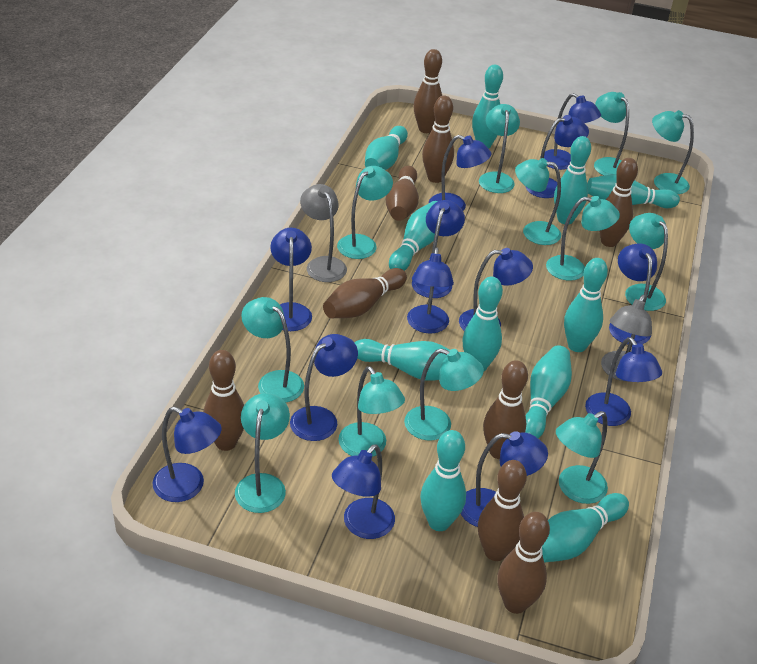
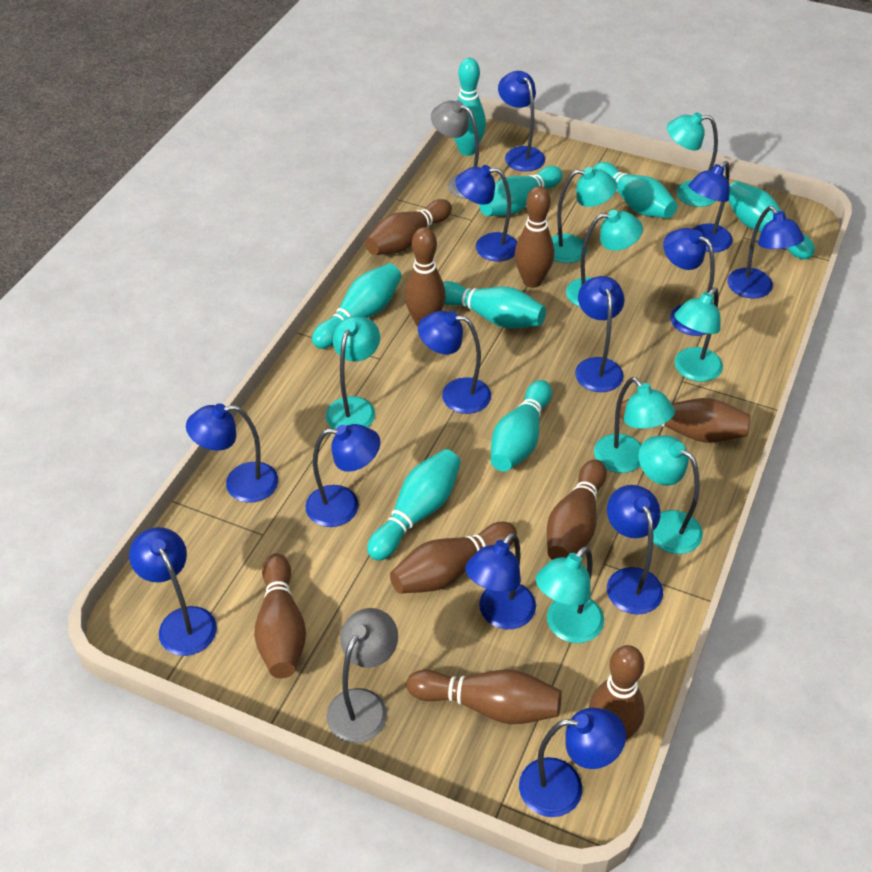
turquoise bowling pin: [354,339,450,381] [365,126,408,170] [389,201,439,271] [420,430,466,531] [462,276,503,371] [472,65,503,149] [525,345,572,438] [542,493,629,563] [554,136,591,224] [564,258,608,352] [587,174,680,208] = 11 -> [312,263,402,349] [367,449,461,561] [443,281,546,328] [454,58,486,156] [479,166,563,216] [491,380,552,472] [593,162,677,218] [729,181,815,259] = 8
turquoise lamp: [235,393,290,513] [241,297,304,403] [337,166,393,259] [338,366,405,457] [404,349,484,440] [479,104,520,193] [515,158,561,245] [546,196,620,281] [556,411,608,504] [594,92,629,175] [625,213,668,311] [652,110,694,194] = 12 -> [326,316,380,429] [536,546,604,643] [552,167,617,263] [566,210,643,307] [594,377,675,473] [638,436,703,554] [667,112,718,207] [674,287,723,382] = 8

